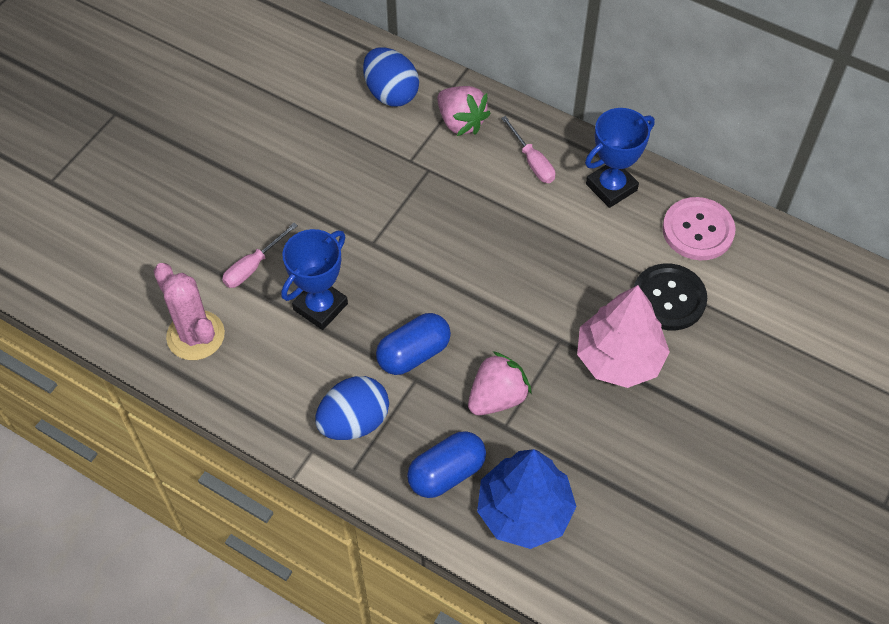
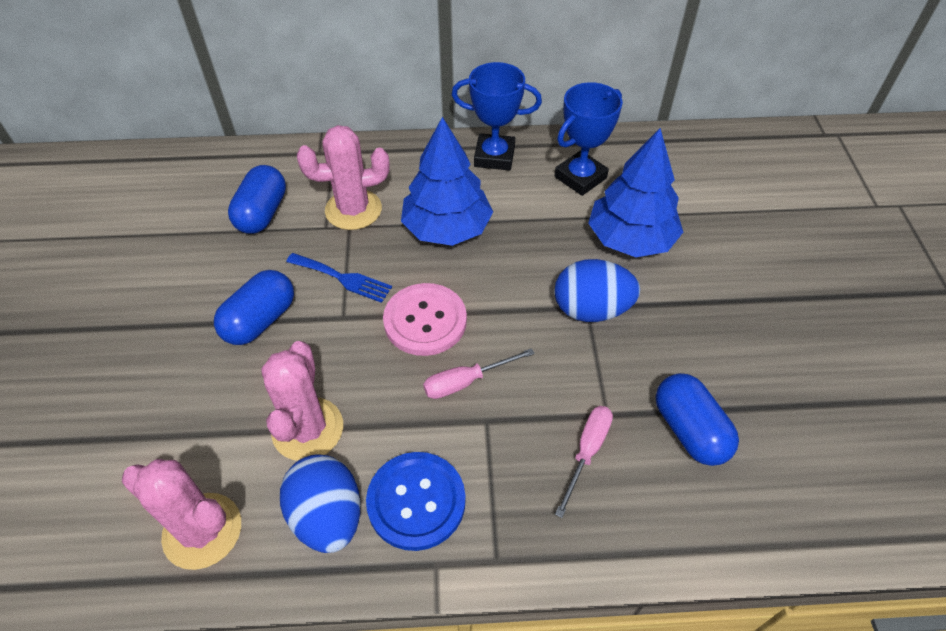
black button: [634,263,707,330] = 1 -> none = 0
blue button: none = 0 -> [366,452,466,551] = 1
blue capsule: [376,313,451,375] [407,431,486,498] = 2 -> [214,270,294,345] [228,165,286,234] [655,373,739,466] = 3
blue fork: none = 0 -> [286,253,392,303] = 1
blue tree: [477,449,577,549] = 1 -> [401,117,493,246] [588,128,683,257] = 2
pink cactus: [154,263,225,360] = 1 -> [122,459,241,570] [261,341,343,461] [297,125,390,230] = 3
pink strawberry: [437,86,491,136] [468,351,532,415] = 2 -> none = 0
pink tree: [577,285,670,388] = 1 -> none = 0

